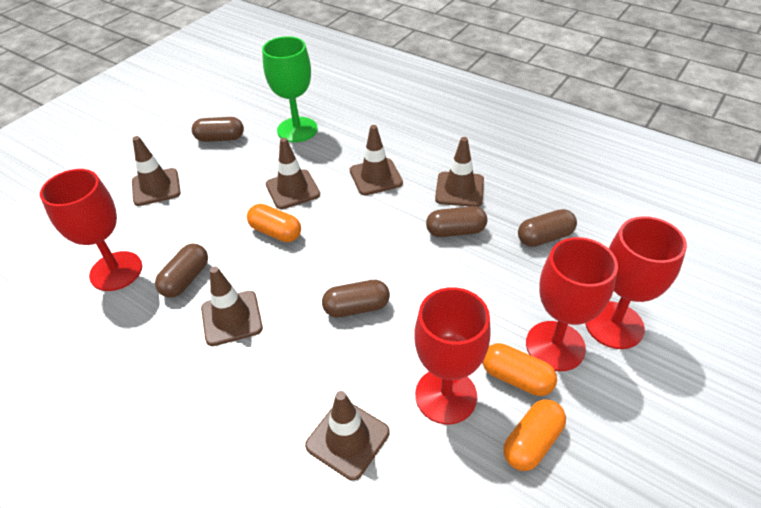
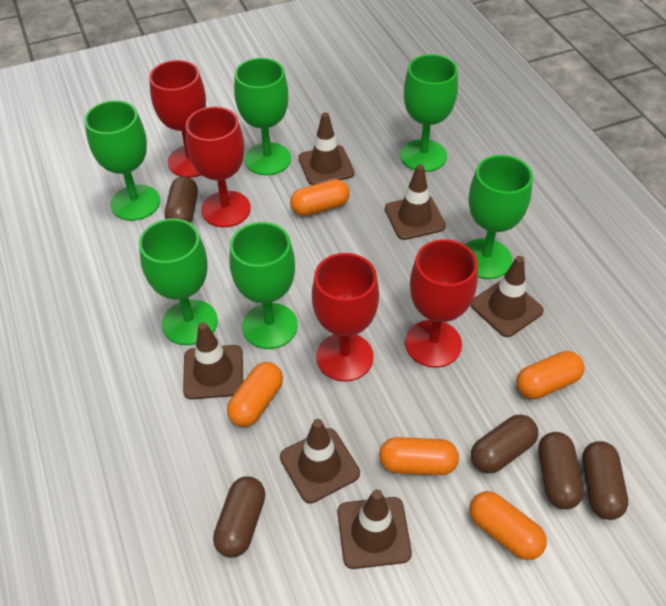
green goblet: [262,36,318,142] = 1 -> [84,100,160,221] [139,219,218,345] [229,222,298,349] [234,58,291,175] [400,54,458,172] [465,155,533,279] = 6
orange capsule: [247,204,301,242] [482,343,557,396] [503,399,566,471] = 3 -> [227,362,283,427] [290,179,350,216] [379,437,459,475] [469,491,547,560] [516,351,585,399] = 5

